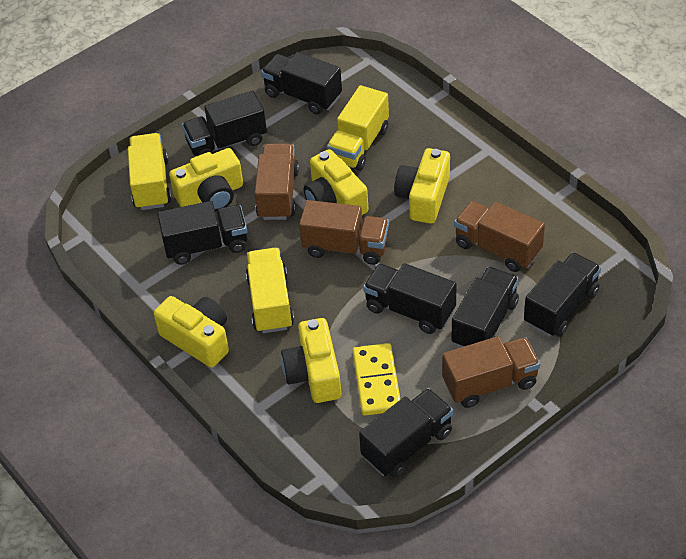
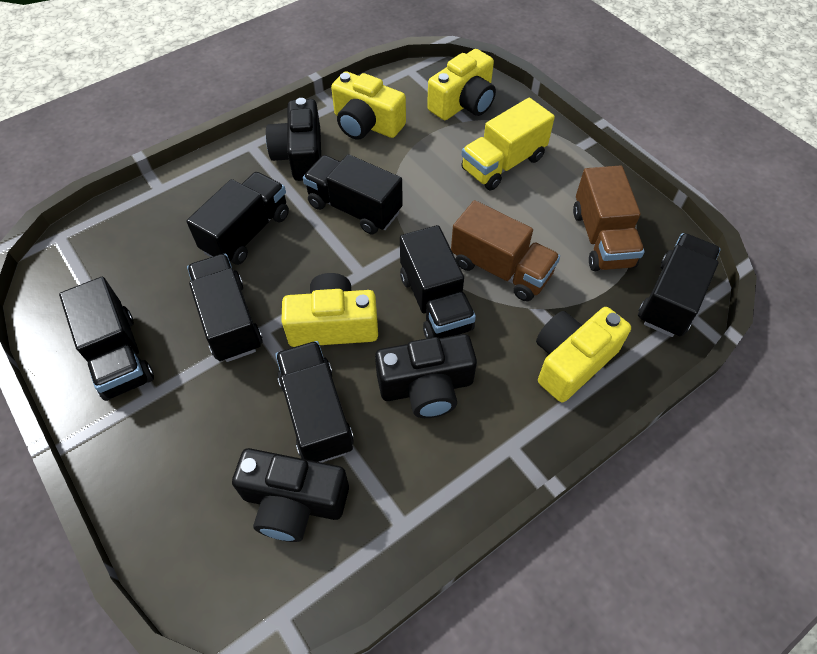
black camera: none = 0 -> [232,448,349,542] [266,98,321,181] [375,334,477,418] = 3
brown truck: [254,144,299,220] [299,200,389,265] [442,336,540,408] [454,201,545,272] = 4 -> [451,200,560,302] [573,165,645,271] = 2
yellow camera: [154,296,229,367] [169,148,243,212] [281,318,341,403] [304,149,368,215] [394,148,450,224] = 5 -> [281,273,378,347] [331,71,406,140] [427,49,496,120] [536,307,631,402] = 4
yellow domino: [353,343,401,416] = 1 -> none = 0
yellow truck: [128,133,172,210] [246,248,294,333] [327,85,389,171] = 3 -> [461,98,555,190] = 1

